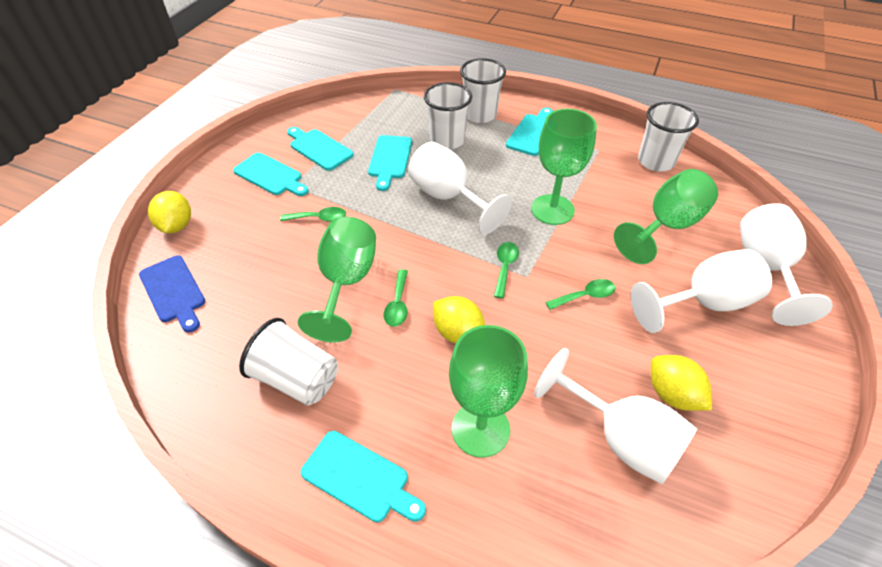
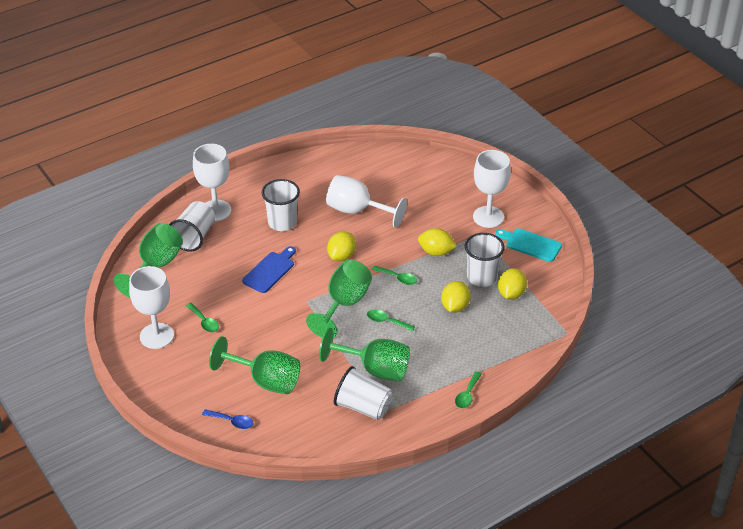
blue spoon: none = 0 -> [202,409,254,429] = 1
turquoise cutting board: [233,153,309,196] [287,127,354,171] [301,431,426,522] [368,135,412,191] [506,108,553,156] = 5 -> [495,228,562,262] = 1
yellow lemon: [148,191,191,233] [433,296,485,343] [651,355,712,411] = 3 -> [327,232,356,261] [418,228,457,256] [441,281,470,313] [498,268,527,300] = 4

